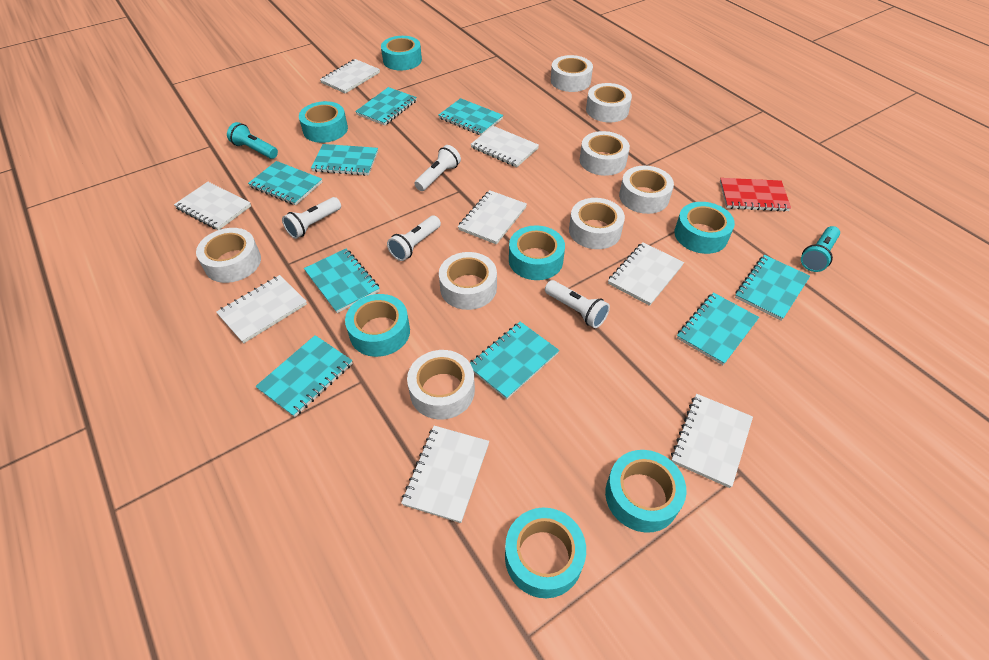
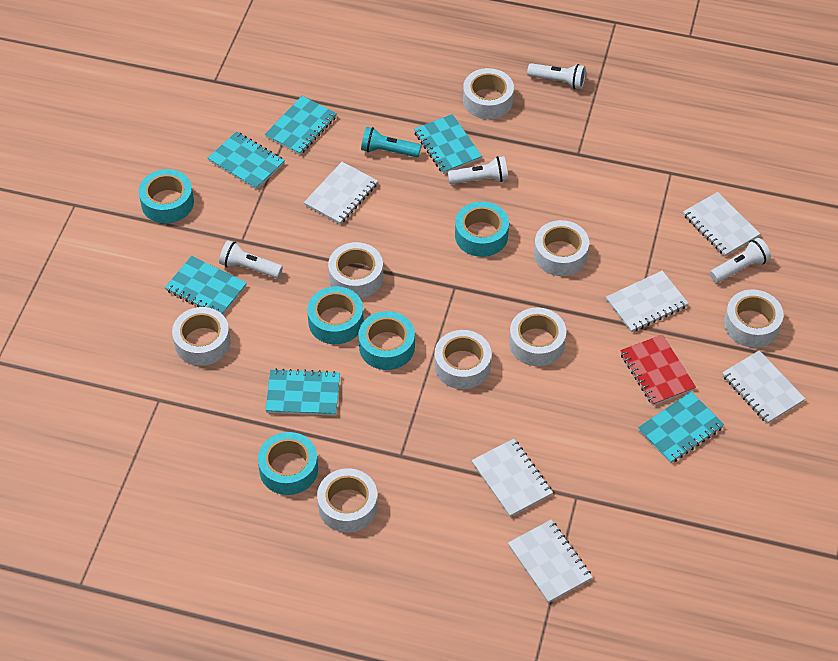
turquoise flashlight: [227,122,278,159] [801,226,840,272] = 2 -> [361,127,421,157] = 1
turquoise notebook: [248,161,322,205] [256,335,353,417] [304,249,380,313] [311,144,378,176] [355,87,417,126] [439,98,503,135] [470,322,559,400] [677,292,759,365] [735,255,810,321] = 9 -> [165,256,247,315] [208,132,285,190] [265,96,337,155] [265,368,340,416] [414,114,482,174] [638,392,724,464] = 6
turquoise tape: [299,101,348,143] [345,294,410,357] [381,36,422,70] [505,508,586,598] [509,225,565,280] [605,450,687,533] [675,202,735,254] = 7 -> [139,169,194,223] [258,432,318,495] [307,286,364,344] [358,311,415,370] [455,201,509,257] = 5
white notebook: [174,182,251,230] [216,275,307,343] [320,59,380,94] [401,426,489,523] [458,190,527,245] [470,126,539,167] [608,242,684,306] [671,394,753,488] = 8 -> [304,162,378,224] [471,439,553,517] [508,520,593,603] [606,271,689,332] [683,192,760,256] [722,350,805,424] = 6

